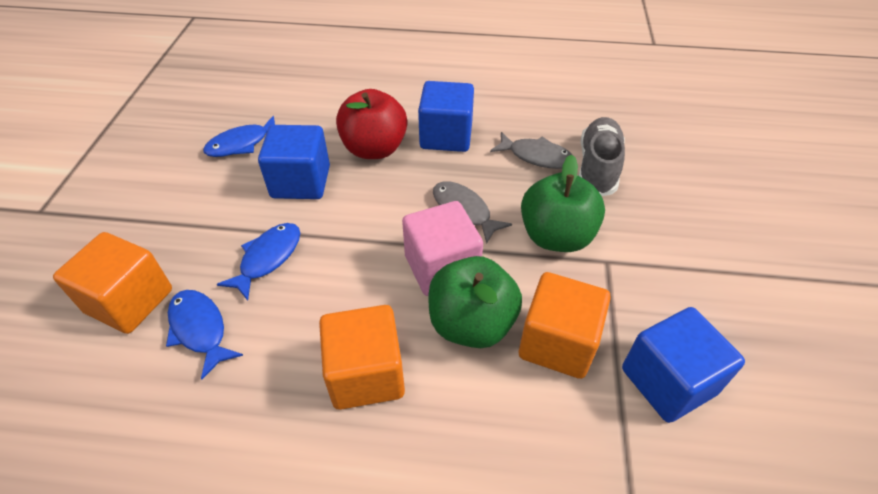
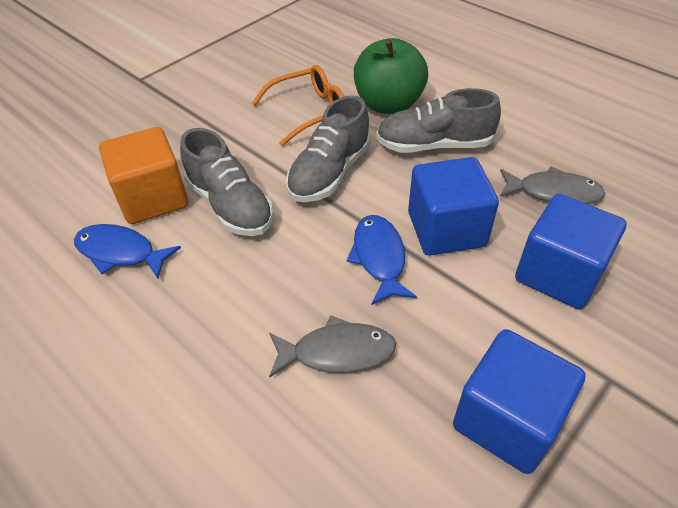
blue fish: [166,290,244,379] [203,116,275,157] [217,223,300,301] = 3 -> [74,224,181,279] [347,215,417,305] = 2
green apple: [428,256,522,348] [521,154,605,252] = 2 -> [354,38,428,114] = 1
grey shoe: [579,117,625,196] = 1 -> [180,128,274,236] [286,95,371,202] [376,88,501,153] = 3
orange cube: [53,232,172,334] [319,305,405,410] [519,272,611,379] = 3 -> [99,127,188,224] = 1
orange glasses: none = 0 -> [251,65,345,146] = 1
pink cube: [402,201,483,296] = 1 -> none = 0
red apple: [336,89,407,159] = 1 -> none = 0

